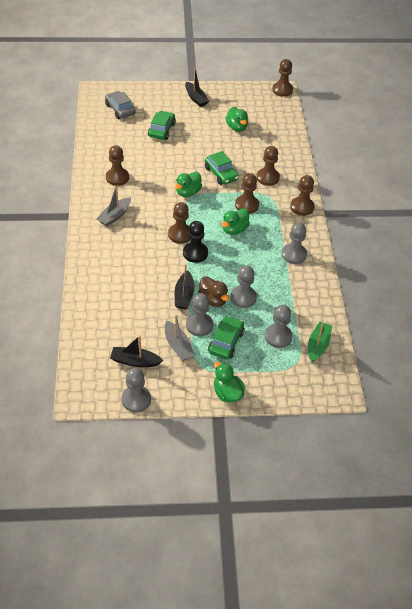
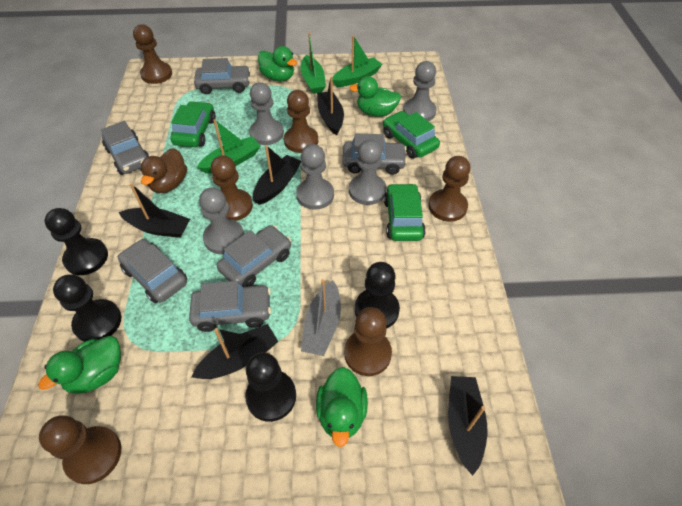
black boat: [110,335,163,367] [175,264,194,309] [185,68,209,107] = 3 -> [118,183,190,238] [191,324,278,379] [253,145,301,205] [317,77,344,135] [448,376,487,476] = 5
black pawn: [183,221,208,263] = 1 -> [45,208,108,275] [53,274,121,342] [245,352,296,422] [355,262,400,329] = 4
green boat: [308,322,332,363] = 1 -> [197,119,261,174] [300,33,326,94] [333,35,382,87] = 3
grey boat: [96,185,131,226] [165,315,195,361] = 2 -> [301,279,341,356] = 1
grey car: [105,91,135,119] = 1 -> [101,121,150,175] [118,239,187,303] [189,281,271,332] [194,58,251,94] [217,225,291,287] [343,134,407,175] = 6

